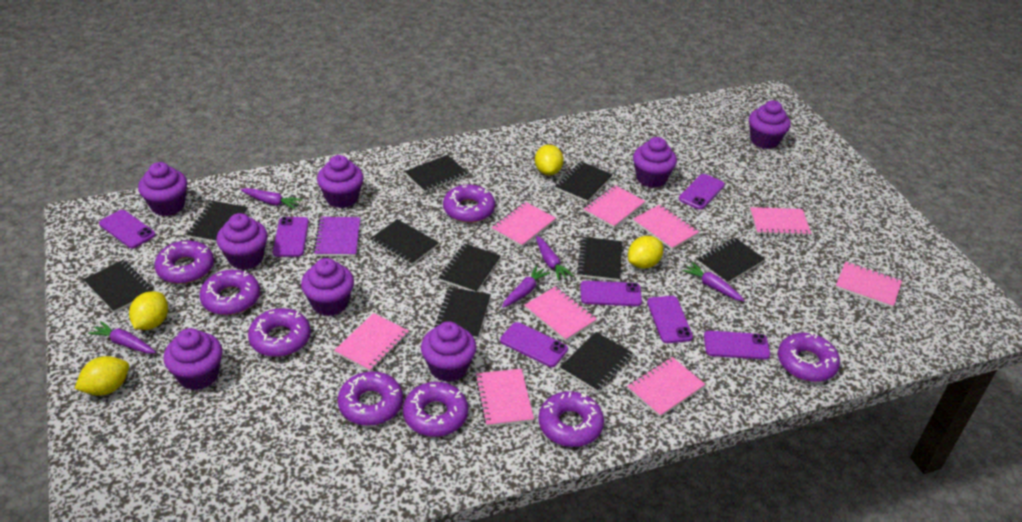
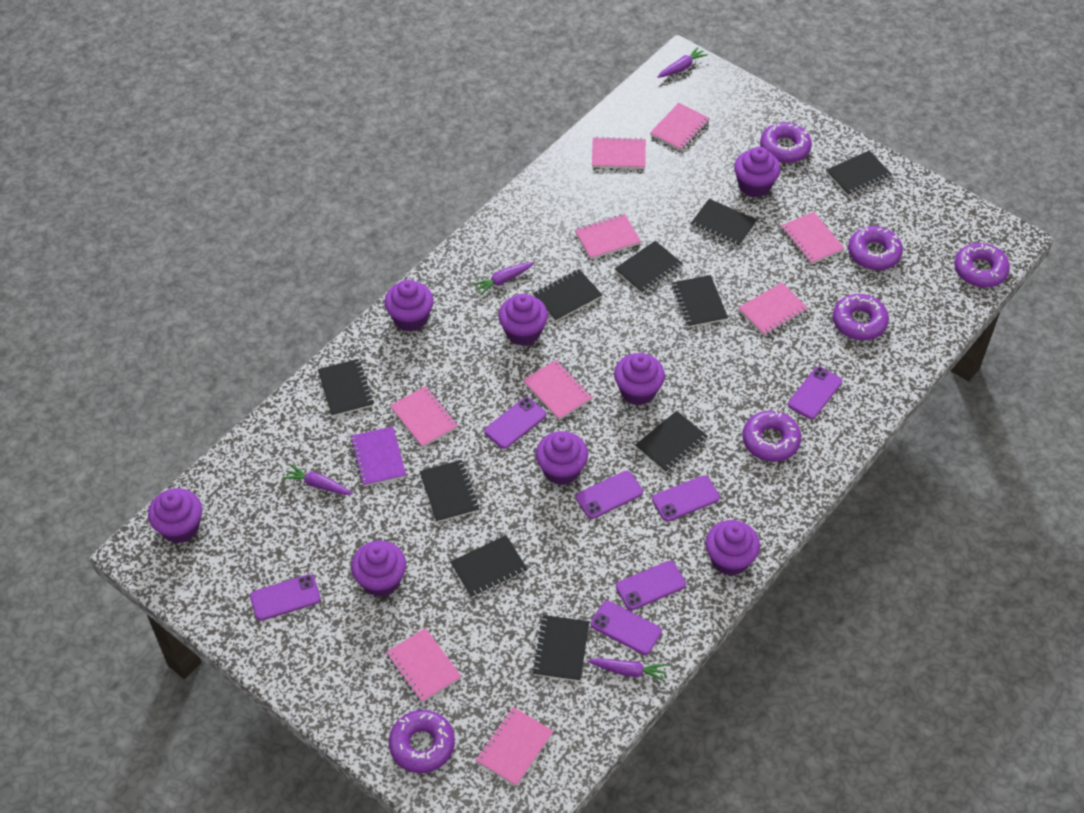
purple carrot: [88,321,156,353] [241,188,302,209] [502,265,550,308] [536,236,573,281] [682,262,745,301] = 5 -> [282,464,353,495] [472,262,534,295] [587,658,667,682] [657,47,708,78] = 4
purple donut: [154,240,214,284] [199,270,260,315] [248,308,311,357] [338,371,403,426] [403,382,468,437] [443,184,495,223] [538,391,604,447] [778,332,840,382] = 8 -> [389,710,455,773] [742,410,801,462] [760,122,812,163] [833,294,889,340] [848,226,903,270] [954,243,1010,288] = 6
yellow lemon: [74,356,129,396] [129,291,168,330] [535,145,564,175] [628,236,663,269] = 4 -> none = 0

